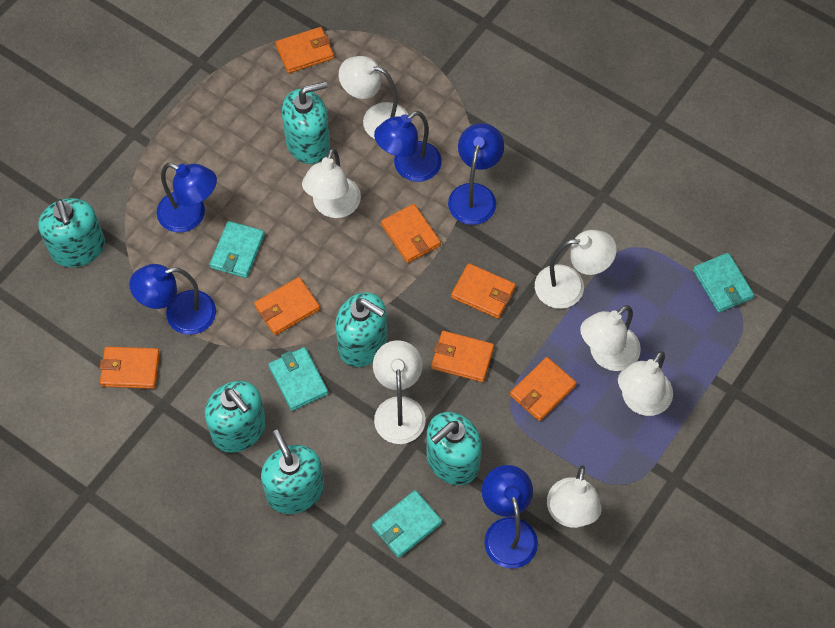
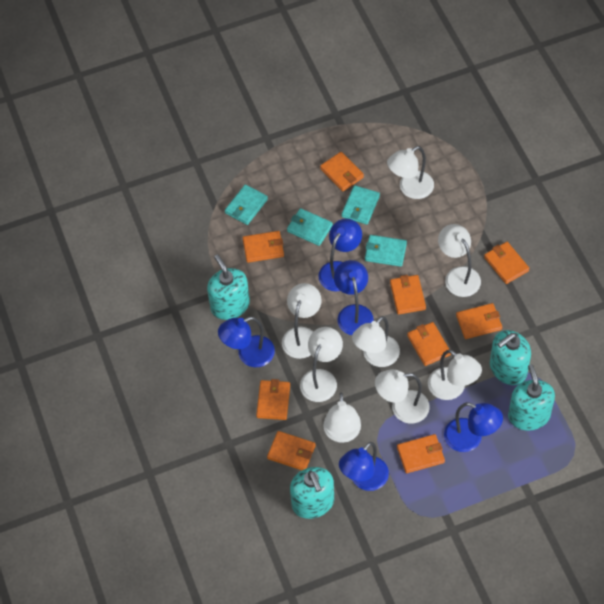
orange wallet: [100,347,160,389] [254,277,320,335] [275,27,334,73] [381,204,441,263] [431,331,494,382] [451,263,516,319] [510,357,577,421] = 7 -> [243,231,284,263] [256,379,290,420] [267,431,316,470] [320,152,364,191] [390,275,426,315] [397,434,445,473] [407,322,451,366] [456,303,502,339] [484,242,530,284] = 9
turquoise soap dispenser: [38,198,105,267] [205,381,266,453] [261,430,324,514] [282,81,330,164] [335,292,387,367] [427,412,482,485] = 6 -> [207,254,250,320] [290,467,334,519] [490,330,531,385] [508,364,555,431] = 4
white lamp: [302,148,361,218] [339,56,409,139] [373,340,426,444] [535,230,617,309] [547,465,602,528] [580,305,641,371] [618,351,673,416] = 7 -> [282,283,322,359] [300,327,343,402] [323,393,361,443] [352,316,400,367] [375,369,430,424] [387,146,434,199] [428,349,482,400] [438,224,481,297] = 8

